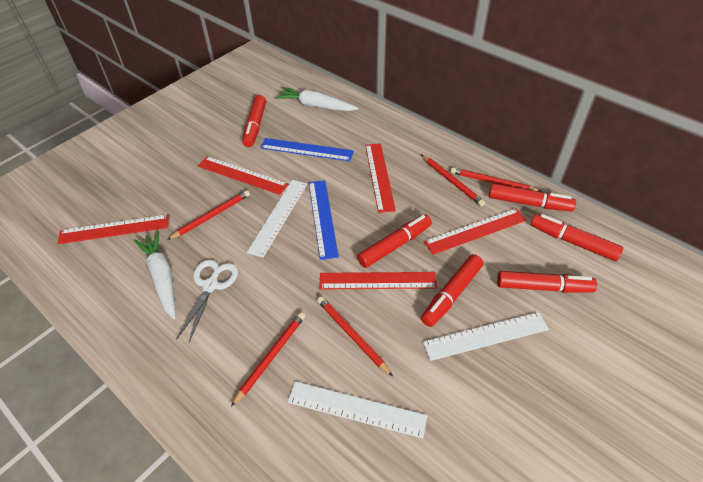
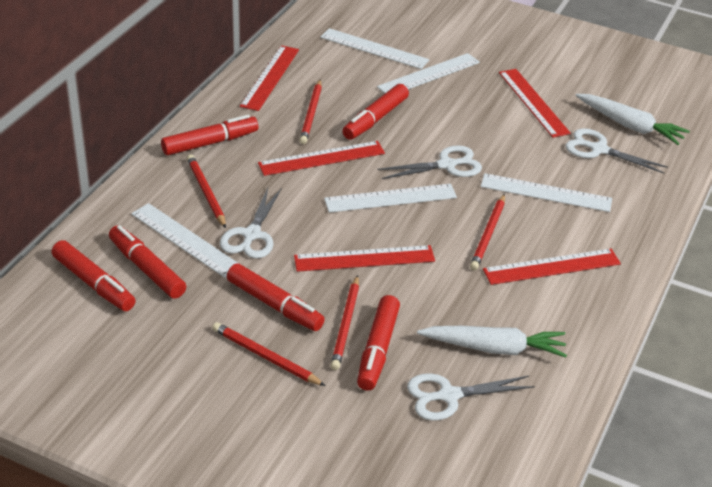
blue ruler: [260,138,354,161] [309,180,339,260] = 2 -> none = 0
white ruler: [246,180,307,258] [288,381,427,439] [423,312,549,361] = 3 -> [131,203,239,278] [320,28,429,69] [324,184,457,213] [377,53,480,93] [481,173,612,212] = 5
white scissors: [176,259,238,342] = 1 -> [220,188,282,259] [378,145,482,179] [407,373,535,421] [566,128,668,174] = 4

